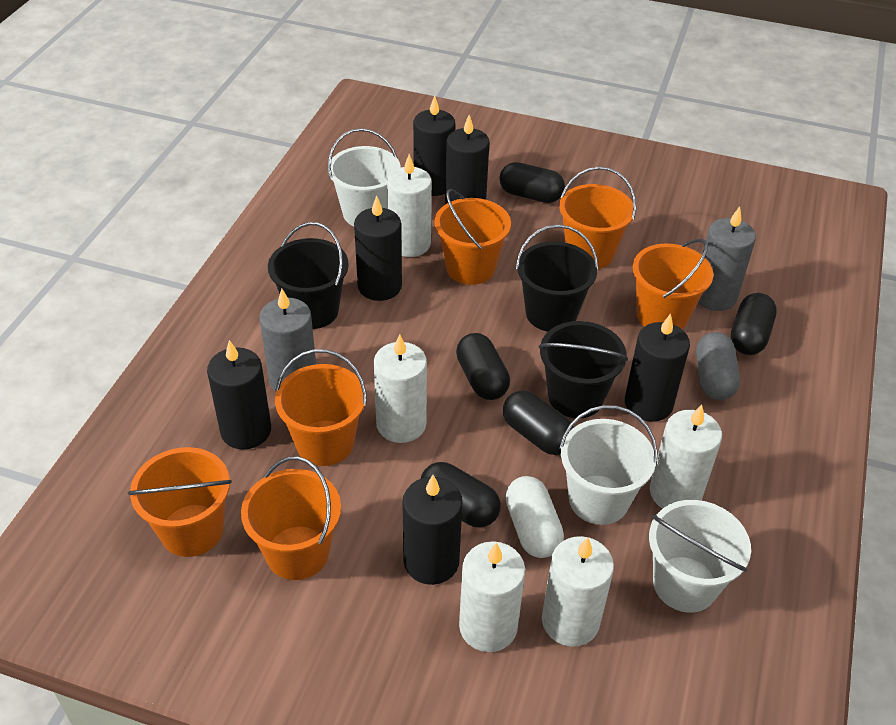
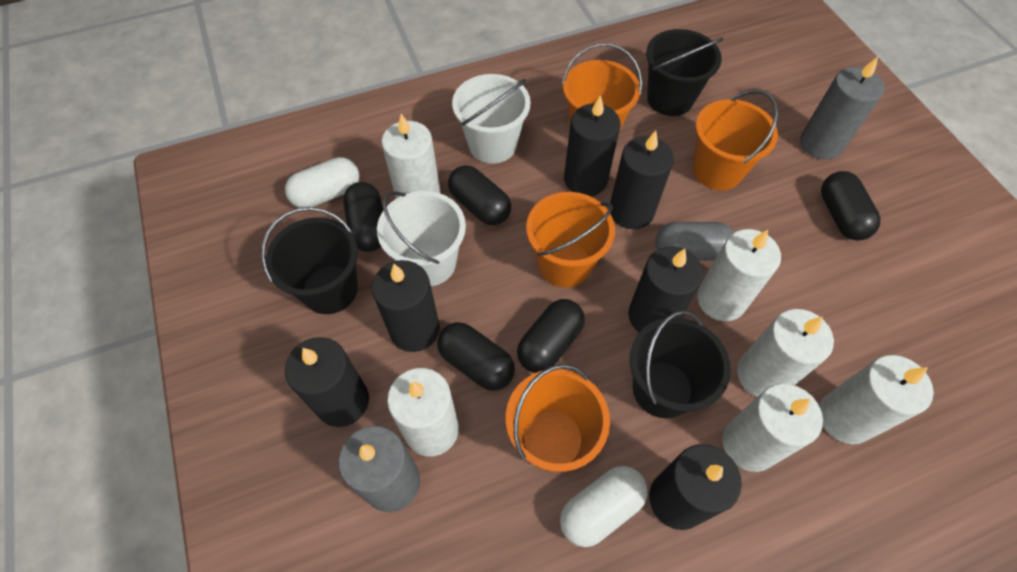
orange bucket: [128,447,232,557] [241,456,341,580] [275,349,367,466] [434,189,511,285] [559,167,636,269] [633,239,713,329] = 6 -> [506,364,610,472] [526,192,615,288] [562,43,642,132] [693,90,778,190] = 4
white bucket: [328,128,401,226] [560,405,658,525] [649,500,751,613] = 3 -> [377,191,466,286] [452,74,531,164] = 2
white candle: [374,334,427,443] [387,154,432,257] [459,541,525,652] [542,536,614,647] [650,405,722,509] = 5 -> [381,114,441,199] [387,368,459,457] [697,229,781,321] [722,384,823,472] [737,309,834,397] [819,355,934,444] = 6
white capsule: [505,476,564,558] = 1 -> [285,157,359,208] [560,466,648,547] = 2

